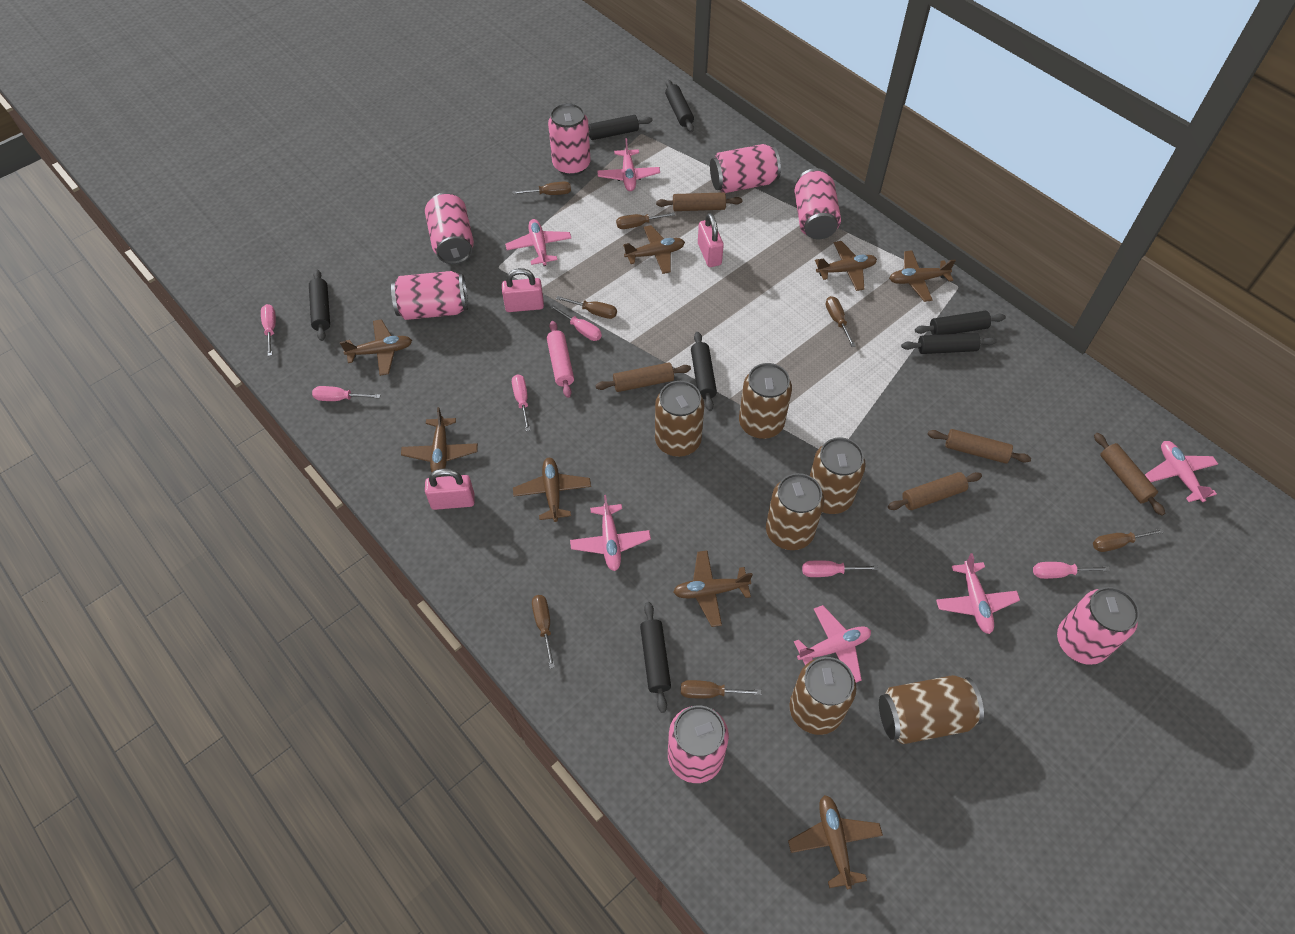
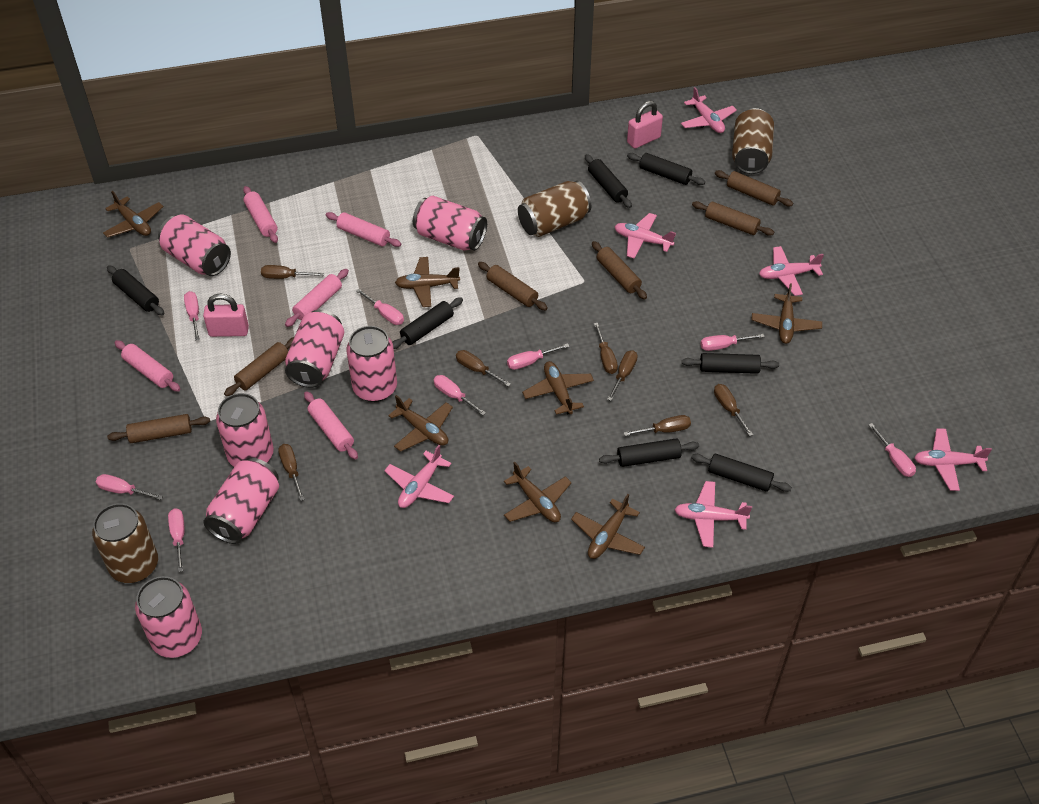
brown can: [655,381,704,457] [739,363,792,439] [766,473,824,550] [789,657,856,735] [810,437,866,514] [879,675,984,744] = 6 -> [92,503,158,583] [518,181,591,237] [732,108,774,174] = 3
brown plane: [340,319,412,376] [401,407,478,477] [513,458,591,522] [623,225,685,274] [673,551,753,627] [788,795,883,889] [815,241,877,291] [889,250,956,302] = 8 -> [103,191,164,238] [388,395,453,452] [395,257,460,307] [504,462,572,522] [522,361,594,415] [571,494,645,559] [751,283,822,344] = 7
brown rolling pin: [595,362,691,392] [656,192,742,211] [888,472,982,510] [927,429,1031,464] [1094,433,1165,516] = 5 -> [107,414,210,443] [224,337,294,396] [478,262,548,311] [592,241,647,299] [692,201,774,236] [715,170,793,206] = 6
pink padlock: [425,469,475,510] [502,268,544,312] [698,213,724,267] = 3 -> [203,294,249,337] [627,101,663,149] = 2
pink rolling pin: [547,321,574,398] = 1 -> [115,340,180,392] [243,186,278,243] [285,269,349,327] [304,391,358,460] [326,212,401,247] = 5
pink screwdriver: [261,304,276,356] [312,386,380,401] [512,374,530,431] [550,305,602,341] [802,560,878,577] [1033,562,1110,579] = 6 -> [96,474,163,500] [168,508,185,572] [184,291,200,340] [356,289,404,325] [434,375,486,415] [507,343,569,370] [700,334,765,351] [869,423,916,477] = 8

